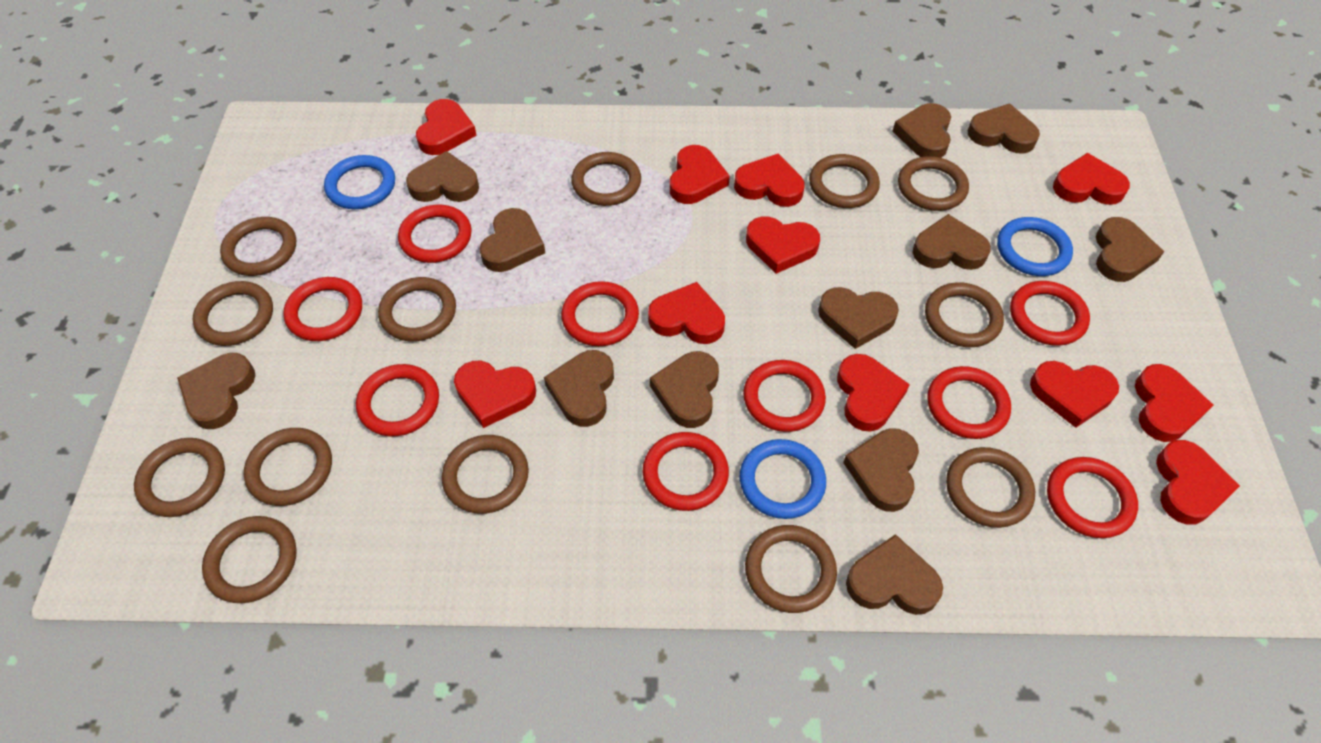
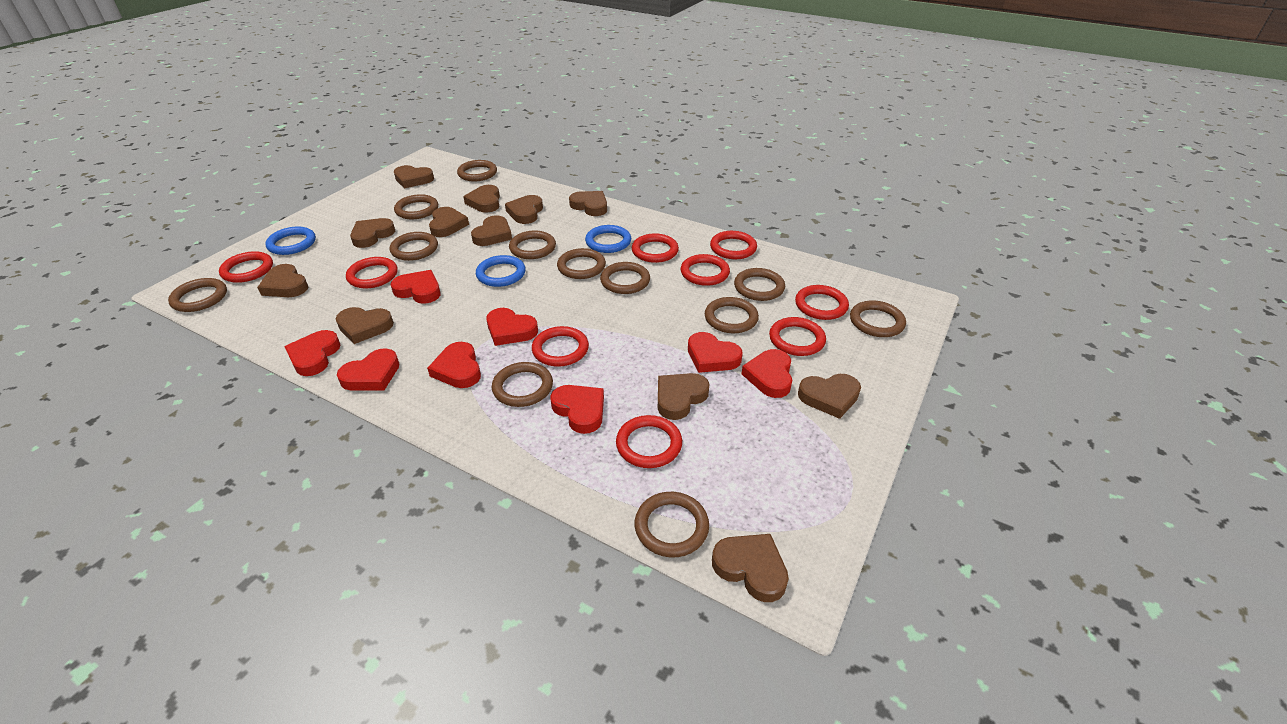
brown ring: [134,438,225,517] [193,281,273,346] [202,516,297,603] [220,217,296,276] [244,428,332,506] [378,277,456,341] [442,435,529,514] [571,152,641,206] [745,525,837,613] [809,154,880,208] [898,156,969,211] [925,282,1004,347] [946,447,1035,528] = 13 -> [168,278,227,312] [390,232,438,261] [394,194,438,219] [457,160,497,181] [492,362,553,407] [509,231,556,259] [557,248,606,279] [600,262,650,294] [635,492,709,557] [705,297,759,333] [734,268,785,301] [850,300,906,337] = 12
red heart: [416,99,477,155] [454,361,536,428] [648,282,725,344] [670,145,730,204] [734,154,804,207] [746,217,820,274] [837,354,910,432] [1030,361,1119,428] [1053,153,1130,205] [1135,364,1213,442] [1156,440,1240,525] = 11 -> [284,330,340,376] [337,348,399,390] [391,270,441,304] [427,342,481,388] [486,308,538,346] [551,385,604,434] [688,332,743,373] [741,349,792,398] = 8

